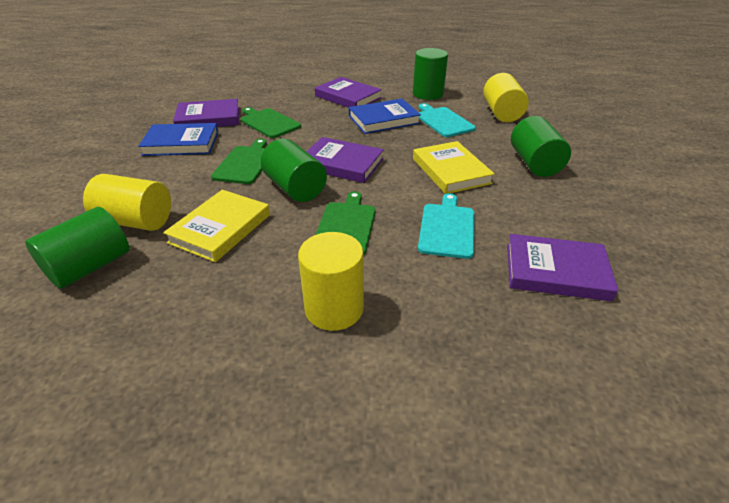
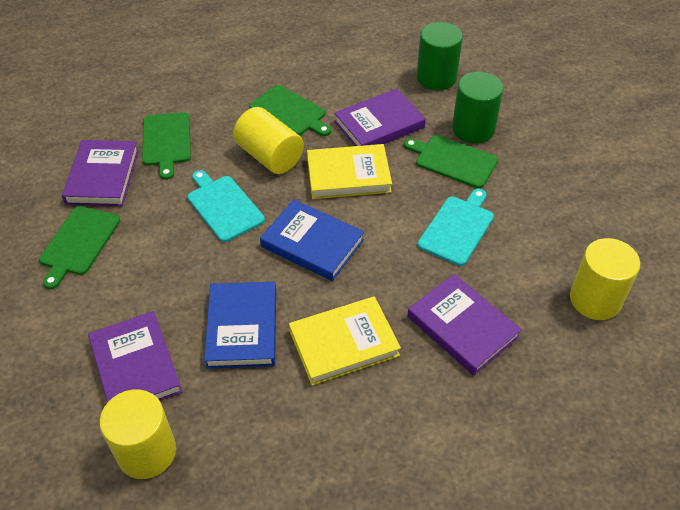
green cutting board: [211,139,267,184] [241,107,301,138] [316,191,376,255] = 3 -> [39,206,120,289] [142,112,191,180] [249,85,331,136] [404,135,498,188] = 4
green cylinder: [25,207,129,289] [261,139,327,202] [413,48,448,100] [511,116,571,177] = 4 -> [417,22,463,90] [452,72,503,143] = 2

